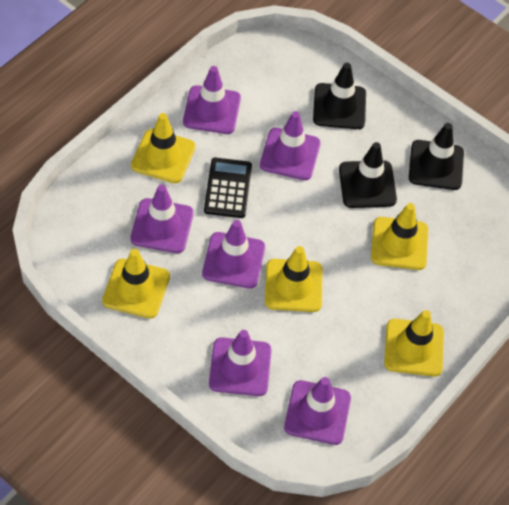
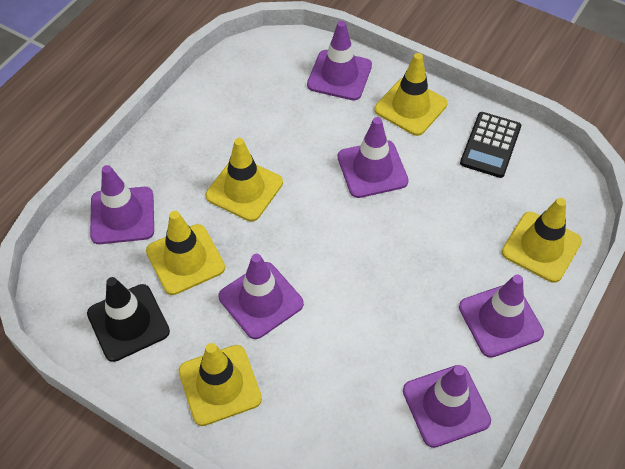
black traffic cone: [313,63,366,129] [339,142,397,208] [409,123,464,190] = 3 -> [87,277,170,362] = 1

